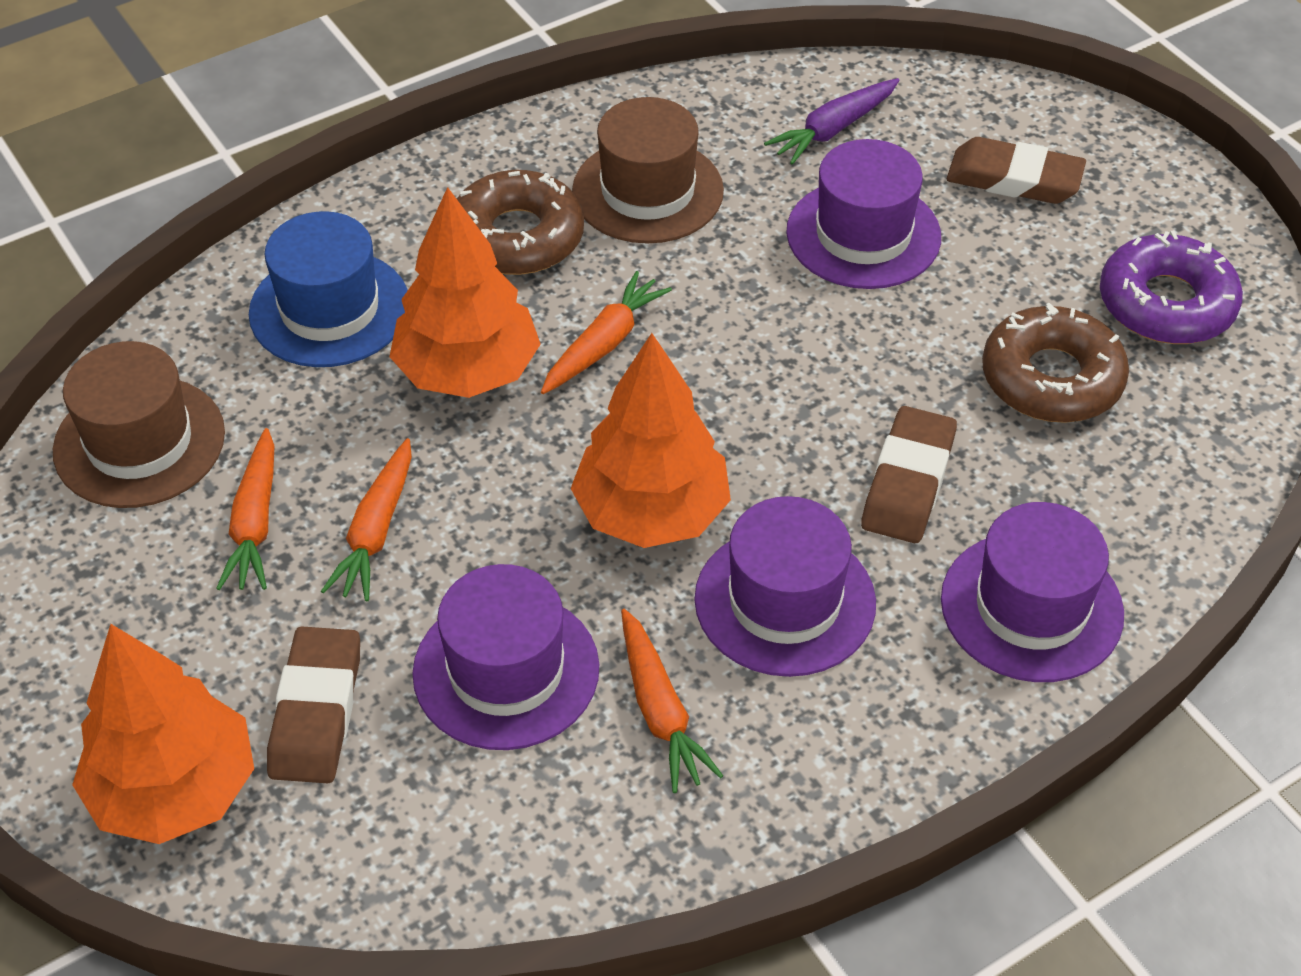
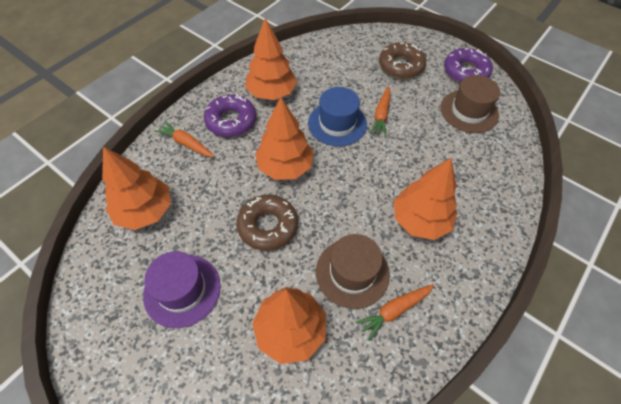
brown eraser: [267,626,360,783] [861,406,957,543] [947,137,1086,204] = 3 -> none = 0
orange carrot: [216,428,274,590] [321,438,412,601] [541,271,672,394] [621,609,723,793] = 4 -> [154,121,215,157] [356,284,434,341] [370,86,391,137] = 3
orange tree: [72,624,254,844] [389,187,541,398] [570,333,731,548] = 3 -> [102,146,171,230] [245,18,297,100] [252,287,326,364] [255,97,314,180] [394,158,457,240] = 5
purple carrot: [764,78,900,165] = 1 -> none = 0
purple donut: [1100,230,1243,344] = 1 -> [204,94,256,137] [444,48,493,83] = 2
purple hat: [412,564,599,750] [694,496,876,677] [786,139,941,289] [941,502,1124,682] = 4 -> [143,251,221,328] = 1

